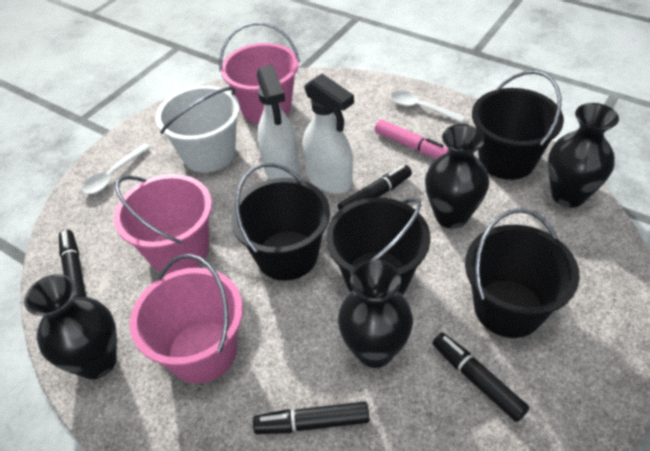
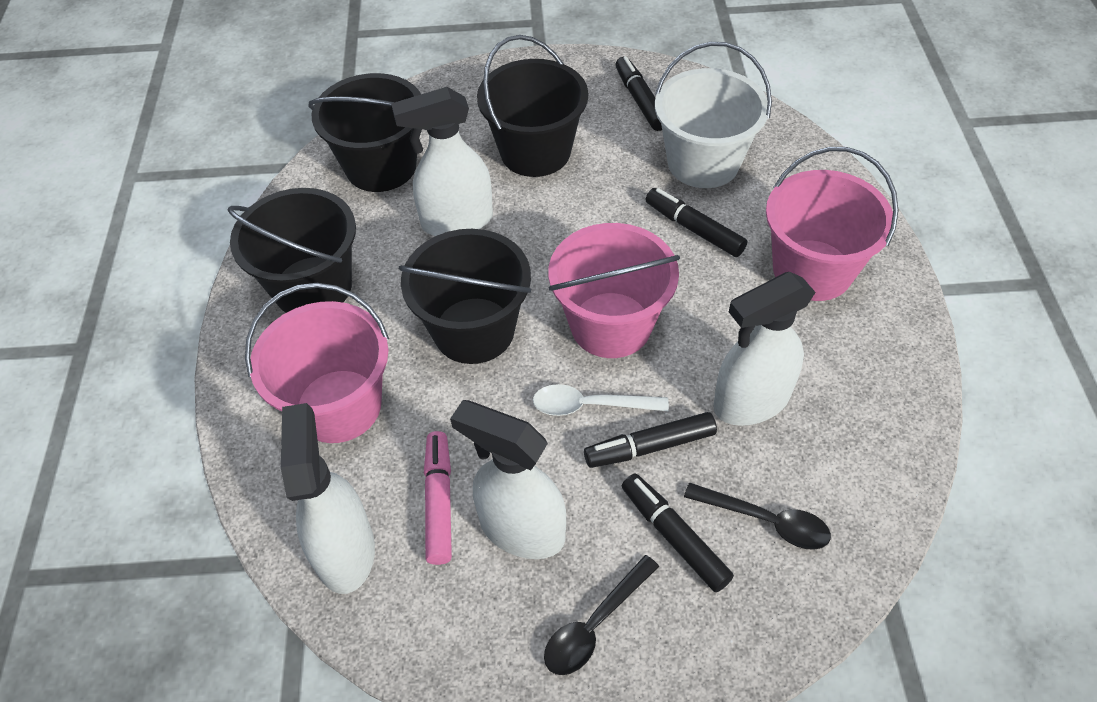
black spoon: none = 0 -> [544,555,659,675] [684,483,831,550] = 2
black vase: [24,274,117,379] [338,260,413,368] [425,124,489,229] [548,103,619,208] = 4 -> none = 0
white spoon: [82,144,151,194] [391,91,466,123] = 2 -> [533,384,669,416] = 1
white spray bottle: [257,65,300,179] [303,74,354,194] = 2 -> [281,403,375,594] [391,87,493,236] [450,400,566,559] [713,272,816,426] = 4

